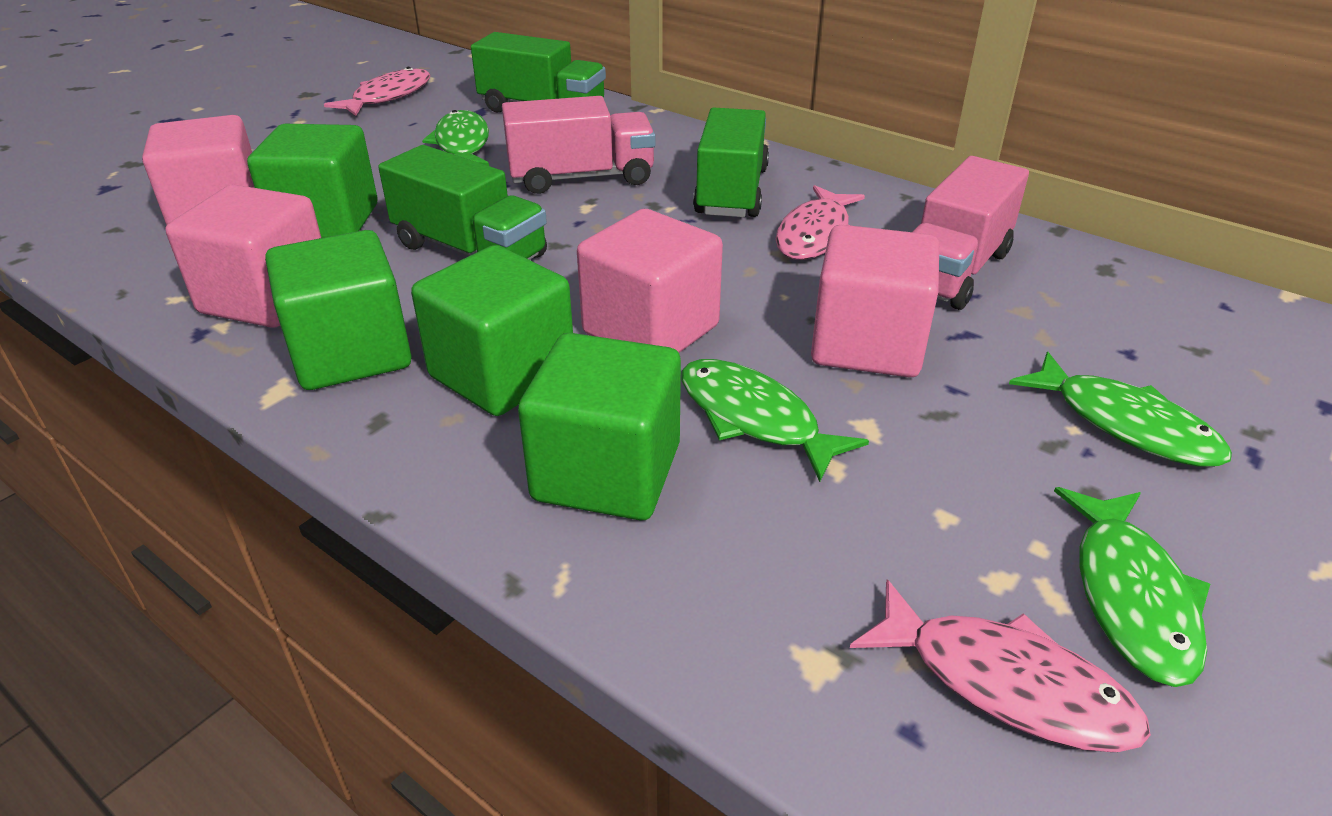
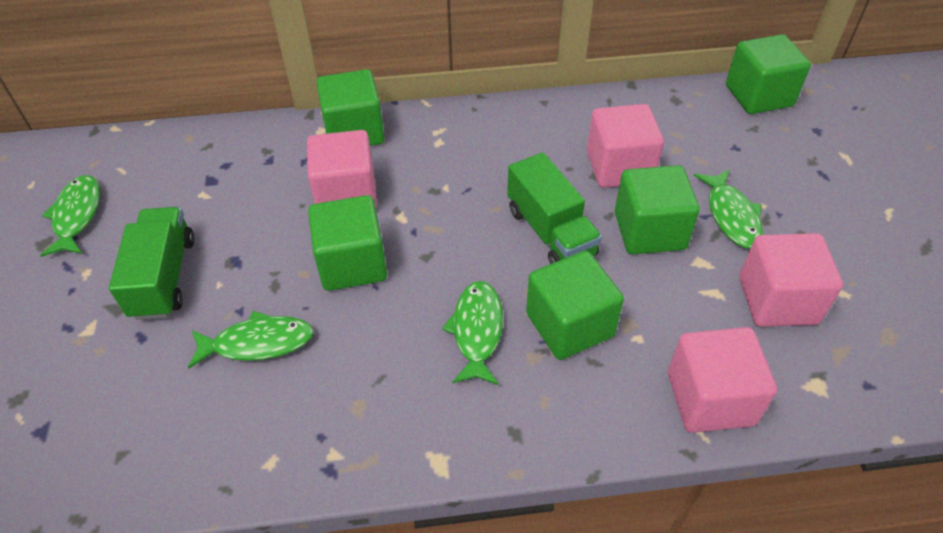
green cube: [247,124,378,238] [265,230,411,390] [411,245,573,416] [518,333,681,520] = 4 -> [308,195,387,291] [317,69,385,146] [526,251,624,360] [615,165,700,254] [726,34,811,114] = 5
green truck: [378,145,547,260] [471,32,606,112] [693,107,769,217] = 3 -> [109,207,194,320] [507,153,602,264] = 2
pink fish: [324,67,430,116] [776,185,865,260] [850,579,1151,752] = 3 -> none = 0
pink truck: [502,96,656,194] [913,156,1029,310] = 2 -> none = 0

